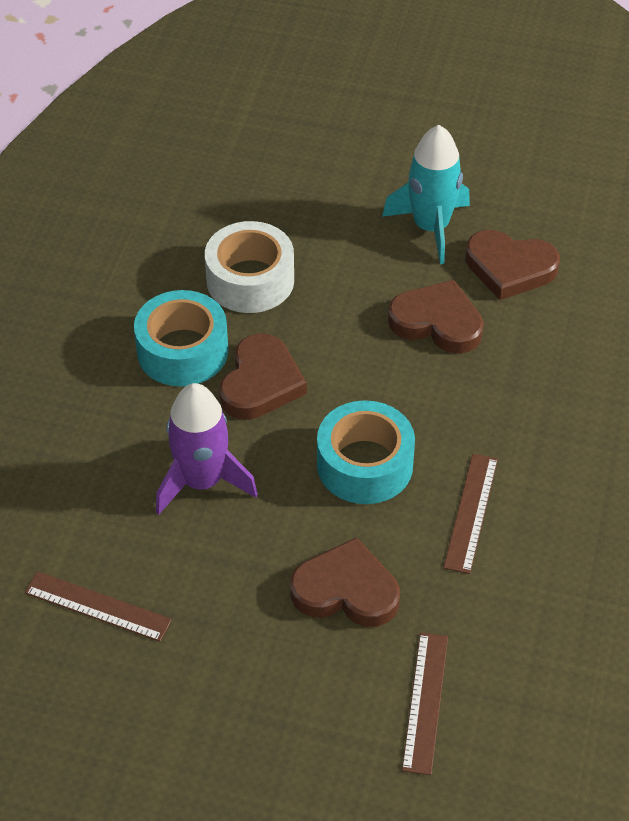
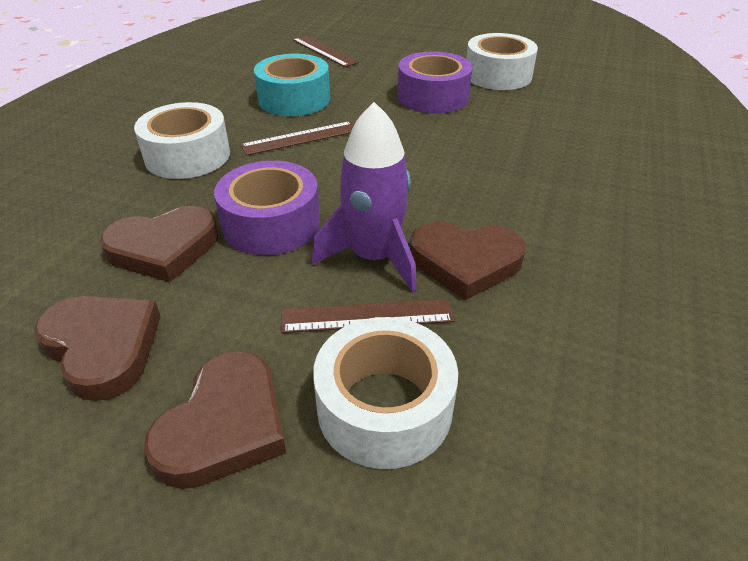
purple tape: none = 0 -> [214,161,320,255] [398,51,473,114] = 2
turquoise rocket: [382,125,470,264] = 1 -> none = 0
turquoise tape: [134,290,228,387] [317,400,415,504] = 2 -> [254,54,330,116] = 1
white tape: [205,221,294,313] = 1 -> [134,102,230,179] [313,317,458,469] [466,33,538,90] = 3

